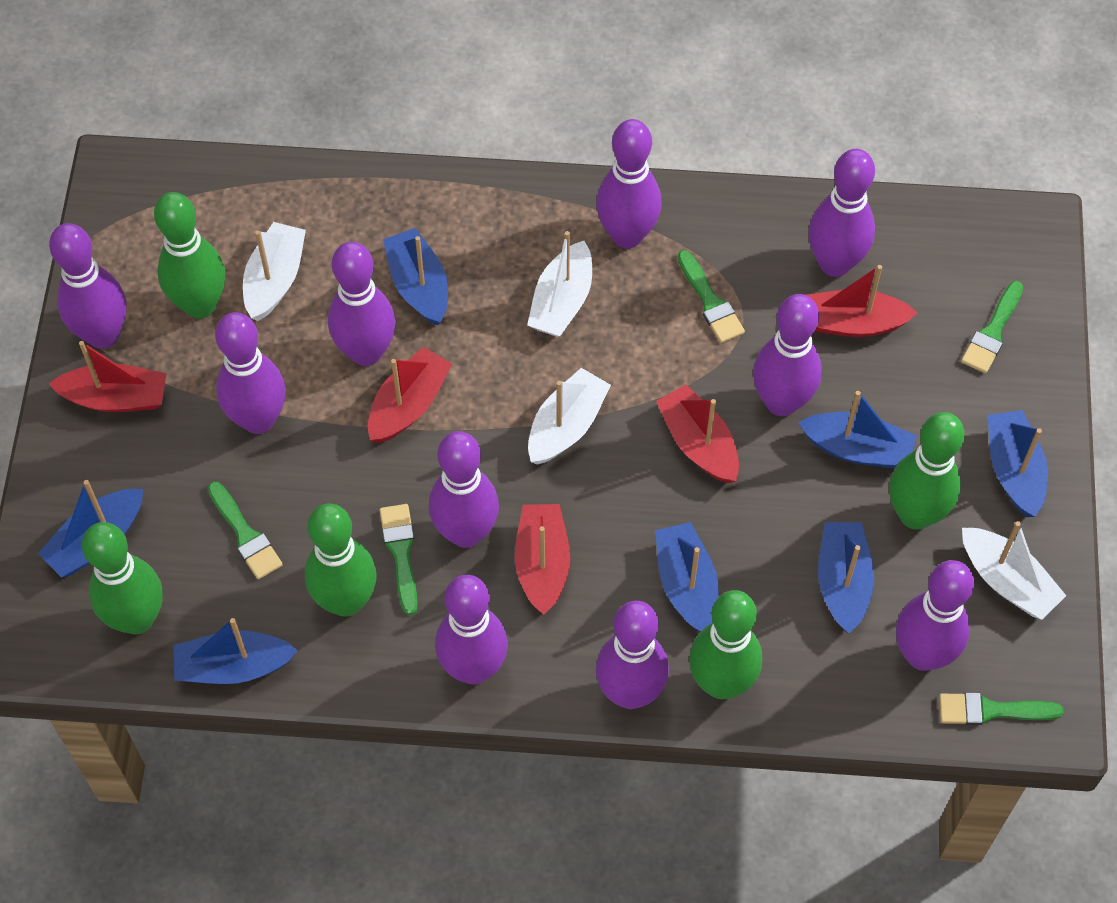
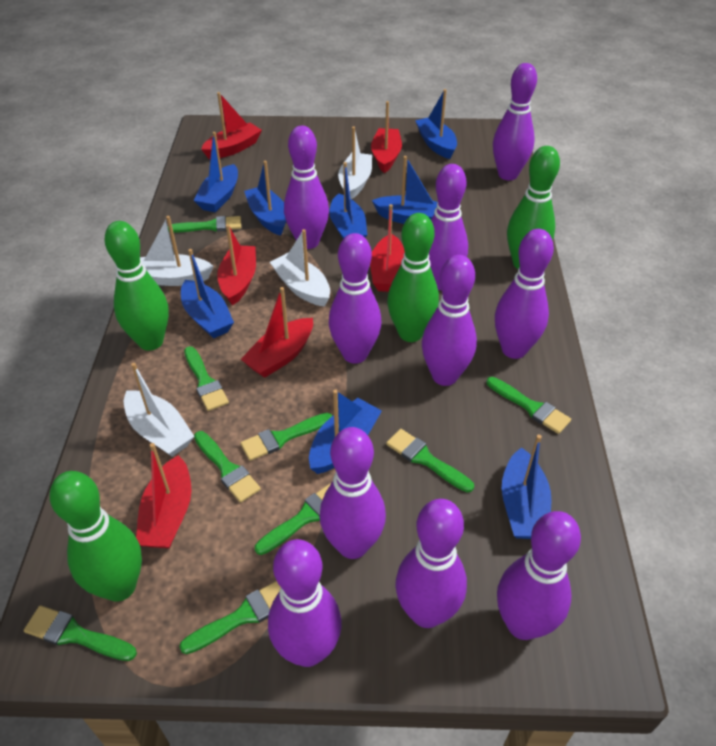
blue boat: [38,480,143,578] [173,618,298,684] [383,228,448,326] [655,522,719,632] [798,391,917,468] [818,522,874,633] [988,410,1048,517] = 7 -> [181,249,234,339] [194,132,238,212] [244,161,286,236] [309,390,382,474] [329,162,367,239] [372,156,438,224] [415,89,457,159] [502,434,552,539] = 8
green bowling pin: [82,522,162,635] [154,192,225,319] [305,504,377,617] [689,590,762,699] [889,412,965,530] = 5 -> [50,471,142,602] [105,221,169,351] [387,213,439,342] [507,146,560,269] = 4
green brush: [208,481,283,579] [380,504,418,615] [678,250,745,343] [939,693,1064,725] [961,281,1023,373] = 5 -> [24,605,137,661] [168,216,241,233] [179,581,280,654] [184,346,229,411] [194,431,261,503] [240,413,332,461] [255,483,331,555] [386,429,474,493] [486,377,571,434] = 9
red boat: [49,341,167,412] [368,347,452,443] [515,504,570,615] [656,385,739,483] [807,265,918,337] = 5 -> [136,443,191,548] [201,92,262,159] [217,224,256,306] [241,287,313,378] [370,204,405,292] [371,101,402,173] = 6

